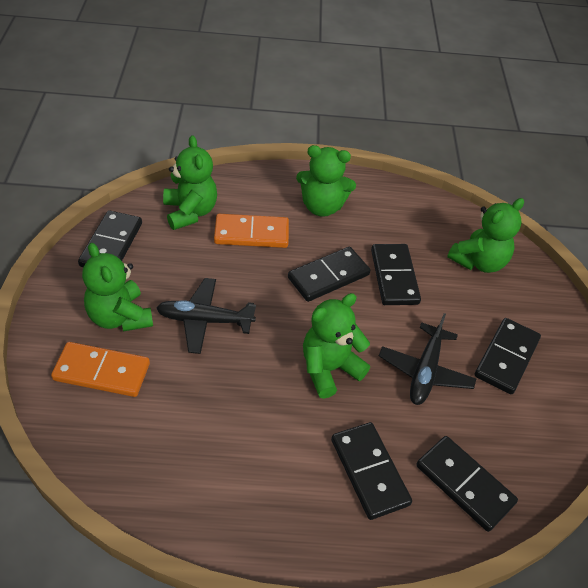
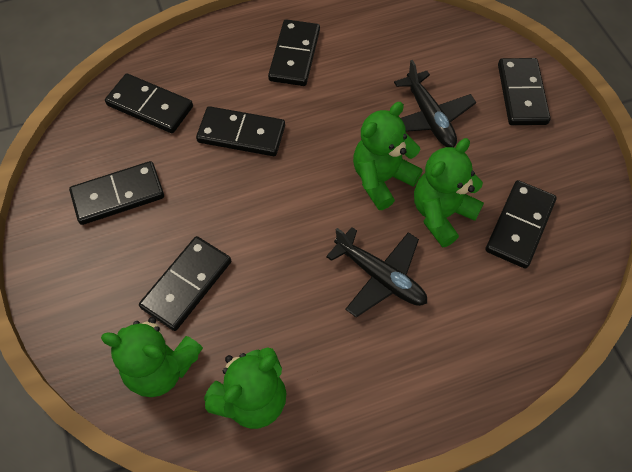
black domino: [78,210,142,267] [288,247,370,302] [331,422,412,520] [371,244,421,305] [416,436,518,532] [475,318,541,394] = 6 -> [69,161,164,225] [105,74,193,133] [139,236,231,331] [196,106,285,156] [268,19,320,86] [485,180,557,269] [498,58,551,125] = 7
green teddy bear: [82,243,153,332] [163,135,217,230] [296,145,356,217] [303,293,370,399] [447,198,524,273] = 5 -> [101,317,203,397] [204,347,287,429] [353,102,422,210] [414,138,484,248] = 4
orange domino: [51,342,150,397] [214,214,289,248] = 2 -> none = 0

